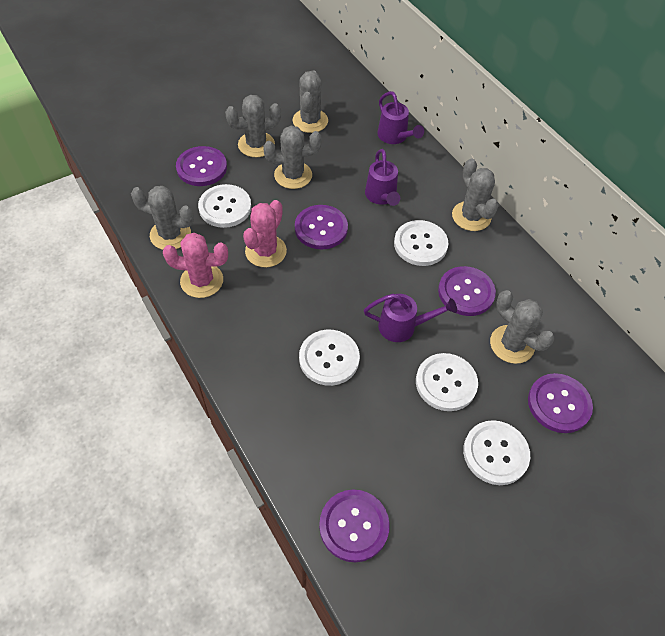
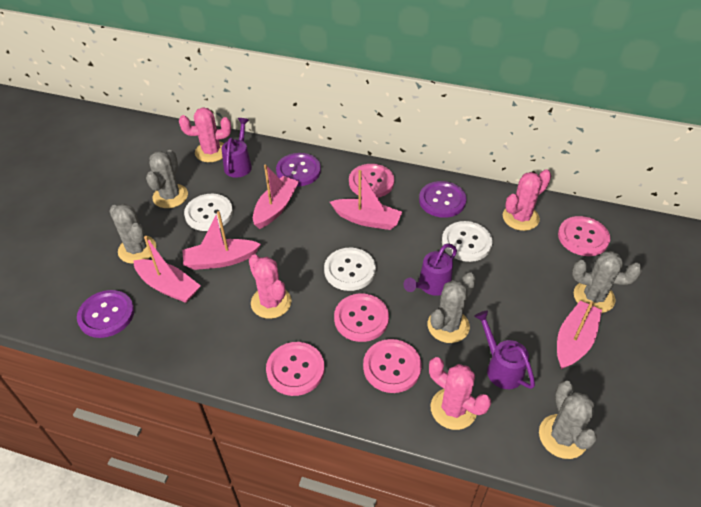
grey cactus: [131,186,194,250] [225,95,281,157] [263,126,322,189] [293,71,328,133] [452,158,499,231] [490,290,554,364] = 6 -> [109,204,156,264] [146,150,188,208] [428,272,476,343] [539,381,597,459] [572,251,642,313] = 5
pink boat: none = 0 -> [133,236,201,303] [182,211,261,270] [253,165,299,229] [330,170,402,230] [557,301,602,369] = 5
pink button: none = 0 -> [266,342,325,396] [334,294,389,342] [349,164,394,198] [363,339,421,393] [558,216,610,256] = 5
pink cactus: [163,233,228,298] [243,200,287,267] = 2 -> [179,107,231,162] [249,254,292,319] [429,357,491,430] [503,169,551,231] = 4
purple button: [176,146,227,186] [295,205,348,250] [319,490,390,562] [438,266,496,316] [528,373,593,433] = 5 -> [77,290,134,338] [276,153,321,186] [419,181,467,218] = 3
white button: [198,184,251,228] [299,330,360,386] [394,220,449,266] [416,353,478,411] [463,420,530,485] = 5 -> [184,194,233,231] [324,248,376,291] [442,221,492,262] = 3

